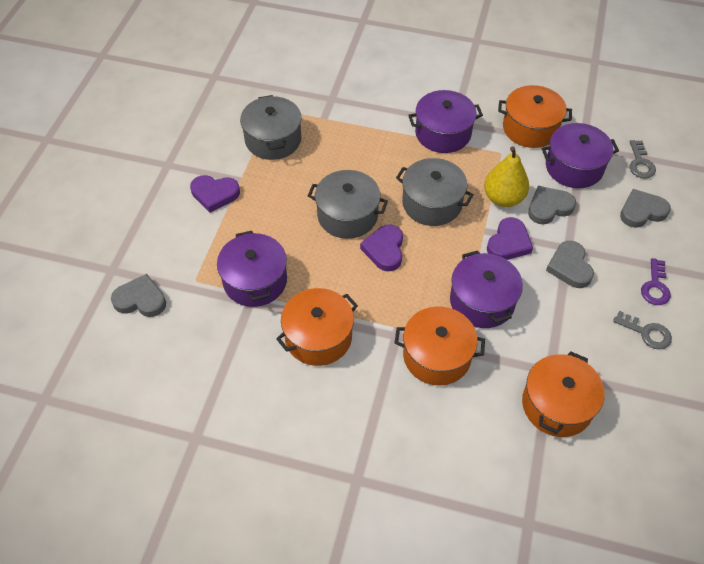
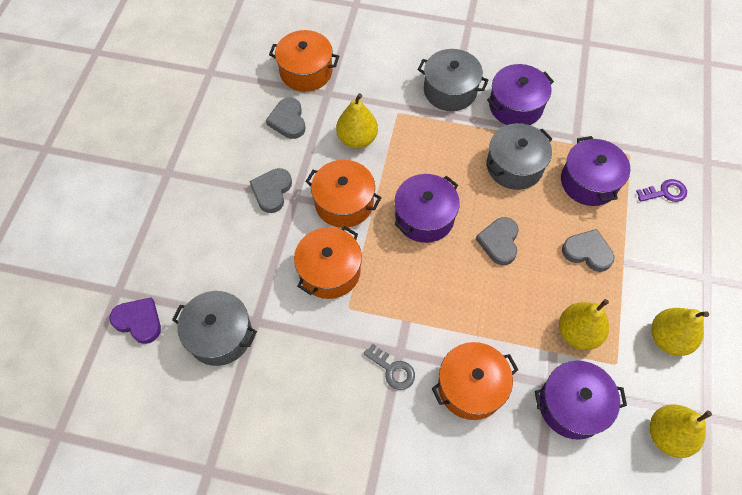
grey key: [613,311,672,349] [629,140,656,179] = 2 -> [363,343,415,390] = 1
purple heart: [190,175,240,212] [360,224,403,271] [487,217,533,260] = 3 -> [109,297,161,344] = 1
yellow pear: [484,146,529,207] = 1 -> [336,93,378,149] [559,299,609,350] [650,404,712,458] [651,308,709,356] = 4

